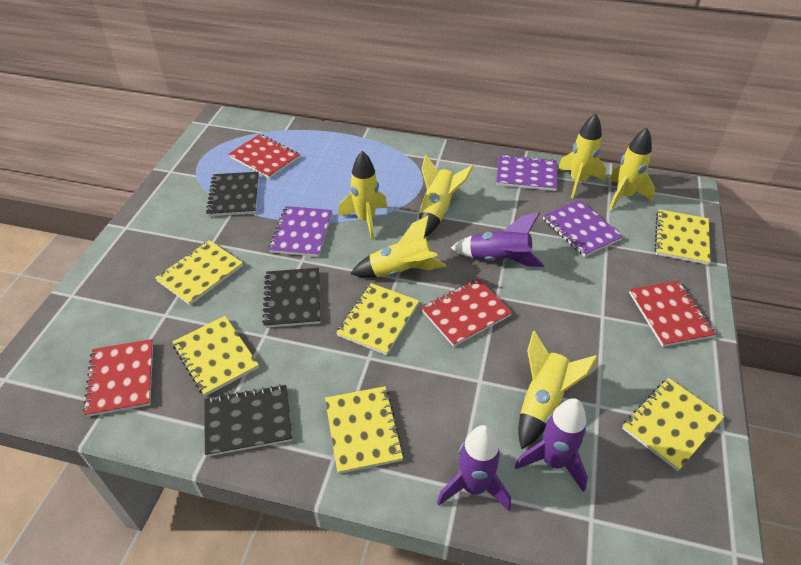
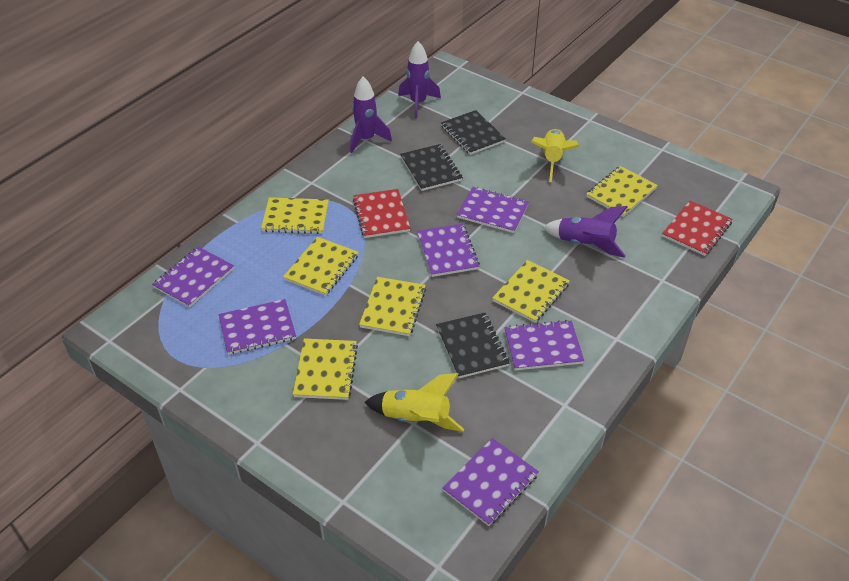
purple notebook: [269,206,332,257] [496,154,557,191] [543,200,623,257] = 3 -> [152,247,234,308] [218,299,296,355] [417,224,480,277] [442,438,539,526] [457,187,529,233] [504,320,584,370] = 6
red notebook: [83,339,153,417] [228,134,300,179] [421,278,512,347] [629,281,716,347] = 4 -> [353,189,411,238] [662,201,733,256] = 2
yellow rocket: [338,151,388,240] [350,216,446,278] [419,154,474,237] [518,331,598,449] [558,113,606,198] [609,128,655,210] = 6 -> [365,373,464,432] [531,129,579,182] = 2

